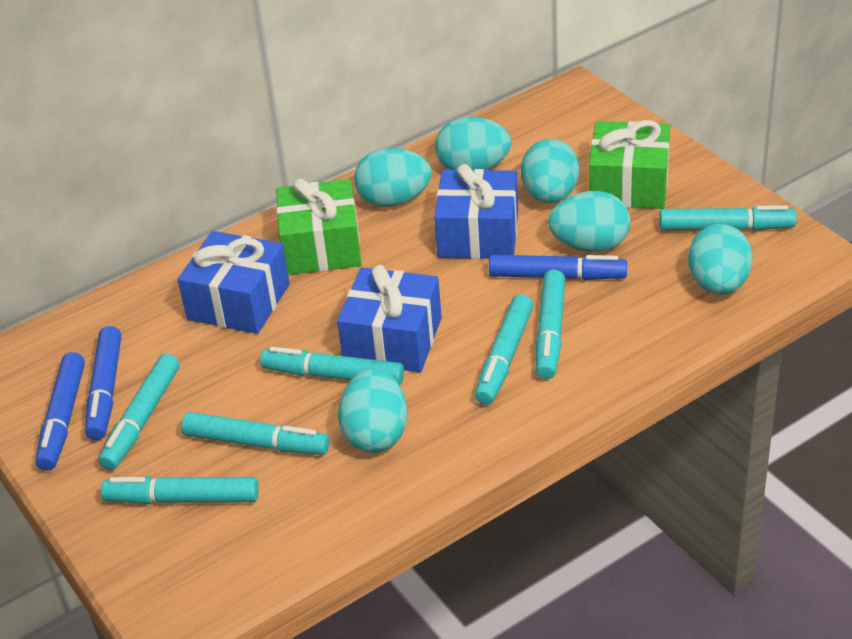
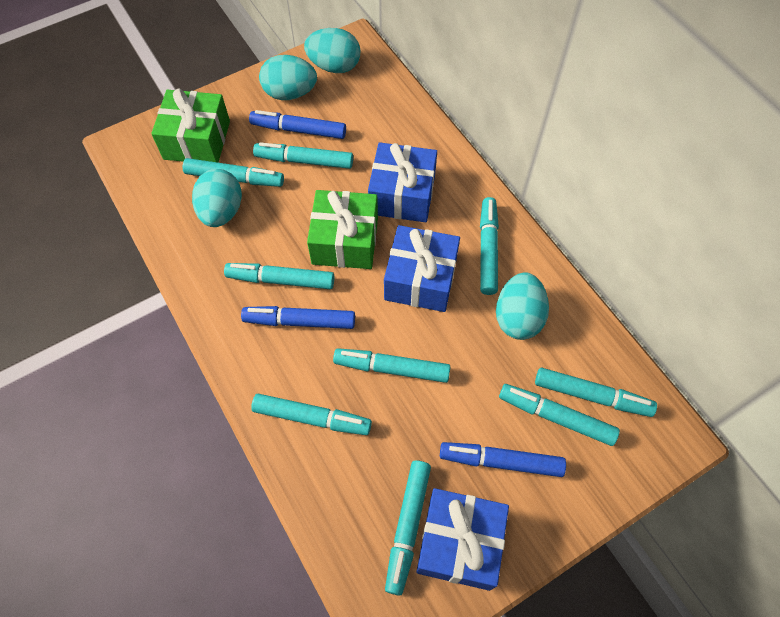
turquoise egg: [338,368,407,453] [354,148,432,207] [435,117,511,170] [521,139,579,203] [548,191,630,252] [688,224,753,295] = 6 -> [192,169,242,227] [259,55,317,100] [304,28,360,73] [496,272,549,340] = 4
turquoise marker: [98,354,179,470] [101,476,259,504] [181,412,330,455] [260,347,404,385] [475,294,533,405] [536,270,565,379] [659,205,797,231] = 7 -> [183,158,284,187] [224,263,334,289] [251,394,372,435] [253,142,353,169] [333,348,450,383] [385,460,431,596] [480,197,499,295] [499,384,620,446] [535,368,657,417] = 9

